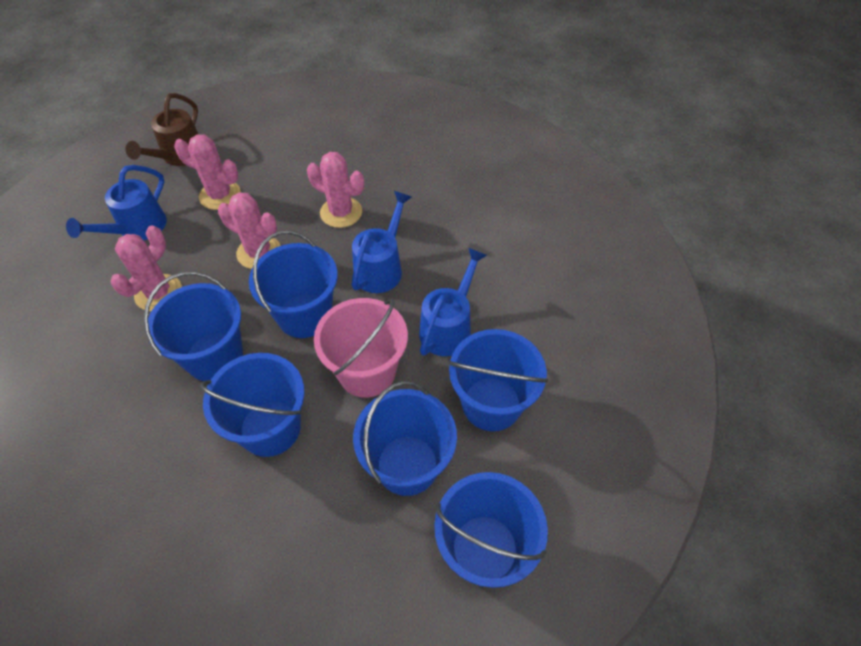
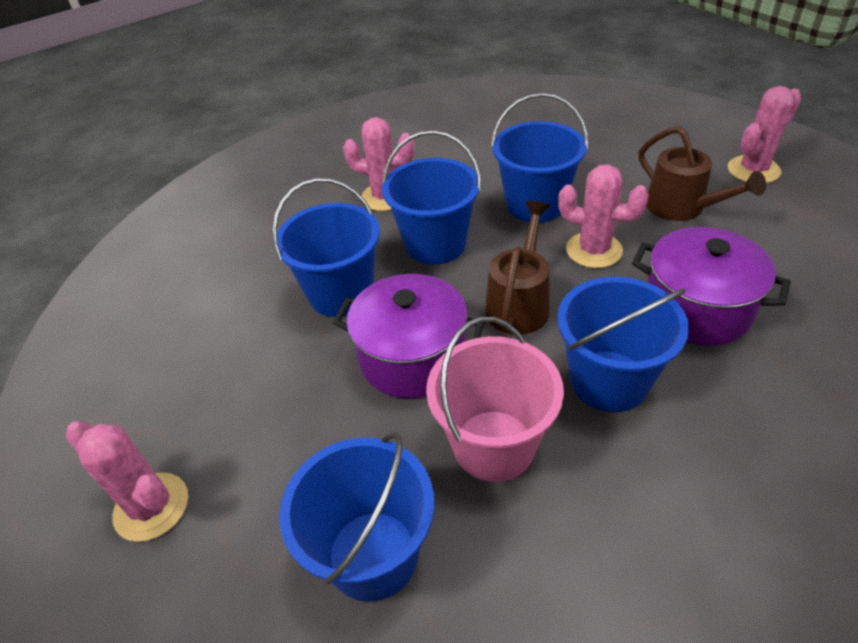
blue bucket: [144,272,243,381] [200,353,304,457] [249,231,338,338] [353,381,457,496] [434,472,548,588] [448,329,548,431] = 6 -> [272,178,380,317] [279,432,434,602] [382,131,481,265] [491,93,588,223] [557,277,689,412] = 5
blue watering can: [66,165,167,240] [352,191,412,293] [419,248,487,356] = 3 -> none = 0
brown watering can: [126,93,199,166] = 1 -> [485,201,550,335] [639,126,766,221] = 2
purple pot: none = 0 -> [333,274,485,398] [632,227,791,346] = 2

